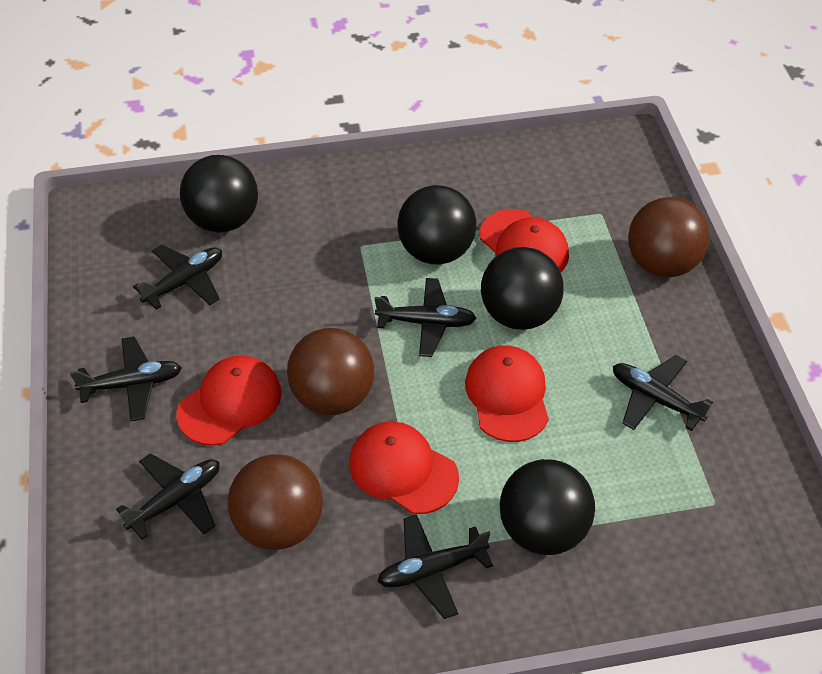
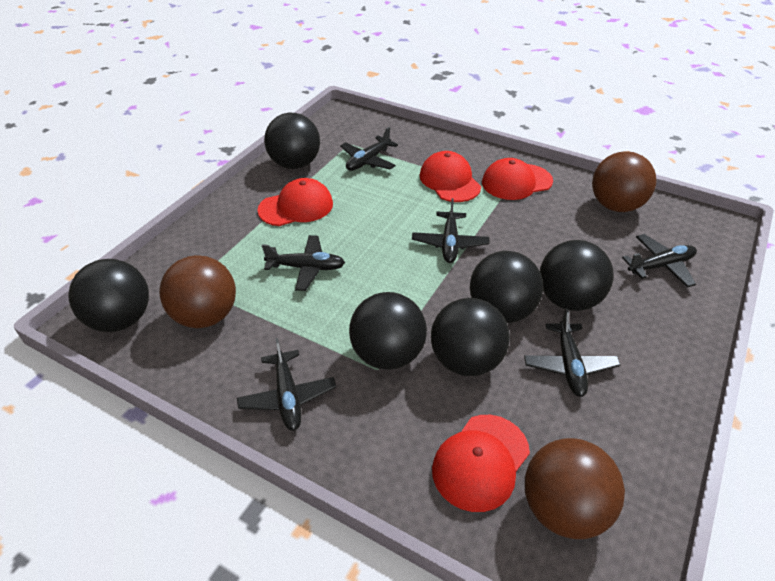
black ball: [180,155,258,233] [397,185,476,264] [481,247,564,330] [500,459,595,555] = 4 -> [68,259,149,332] [264,113,320,169] [349,292,427,370] [431,298,510,376] [470,251,543,323] [540,240,614,311] = 6

